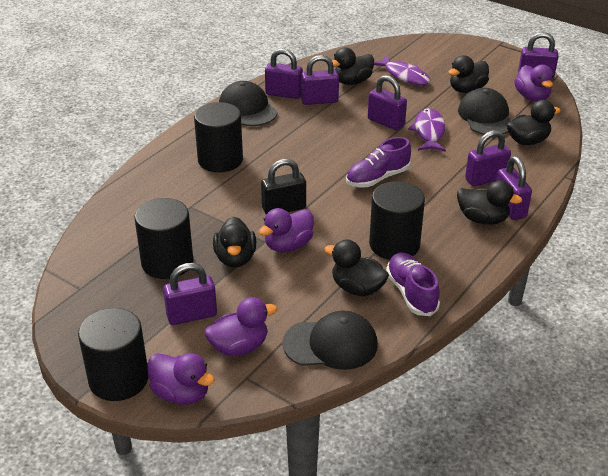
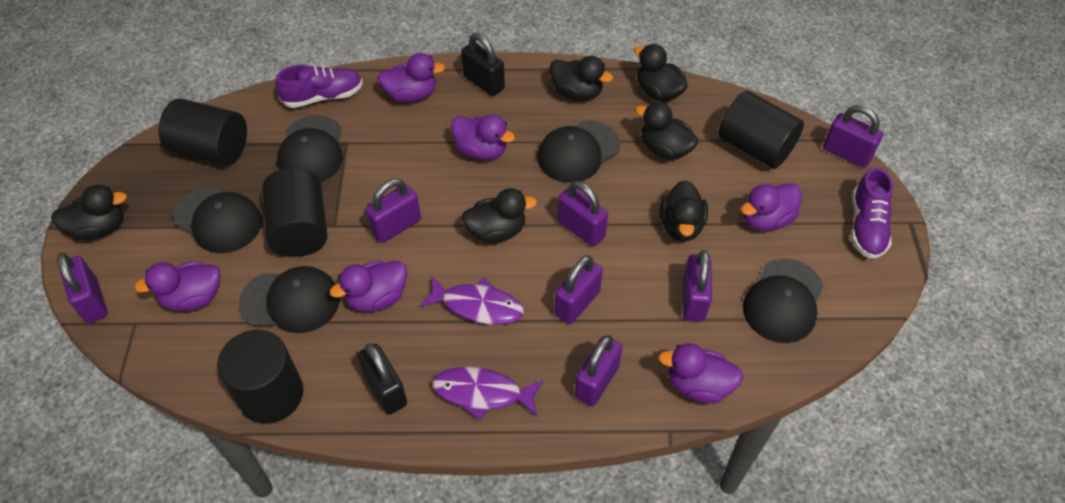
black cap: [219,81,278,126] [283,310,378,370] [458,88,511,135] = 3 -> [173,186,262,253] [239,266,340,333] [277,115,343,182] [537,121,620,183] [743,259,824,343] = 5
black padlock: [261,159,306,215] = 1 -> [357,343,407,415] [461,33,505,96] = 2
purple duck: [147,353,215,405] [205,297,277,356] [259,208,314,253] [514,65,553,102] = 4 -> [134,262,220,311] [330,261,407,312] [378,53,445,102] [451,114,515,160] [658,343,743,404] [741,183,802,231] = 6

